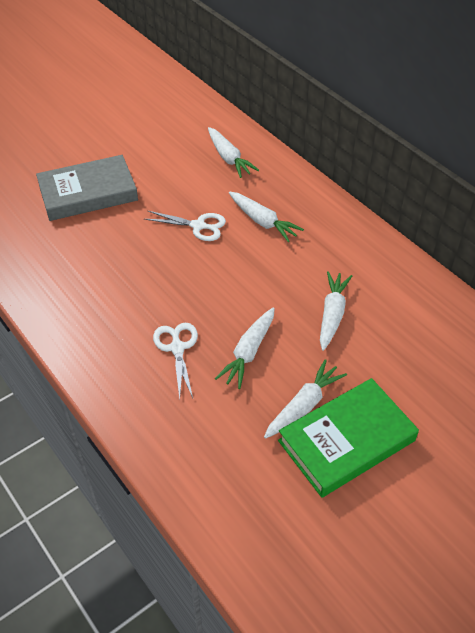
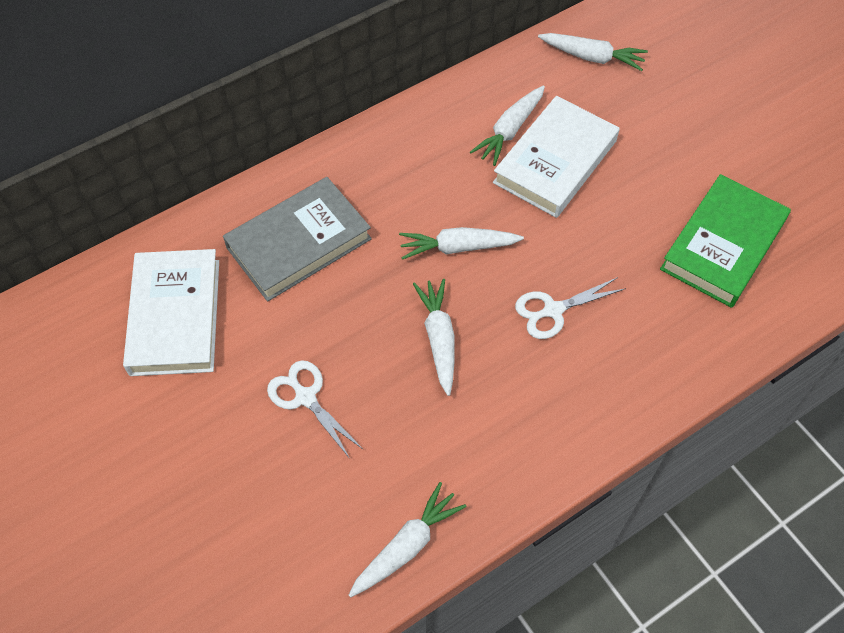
white book: none = 0 -> [123,249,219,376] [493,96,620,218] = 2

